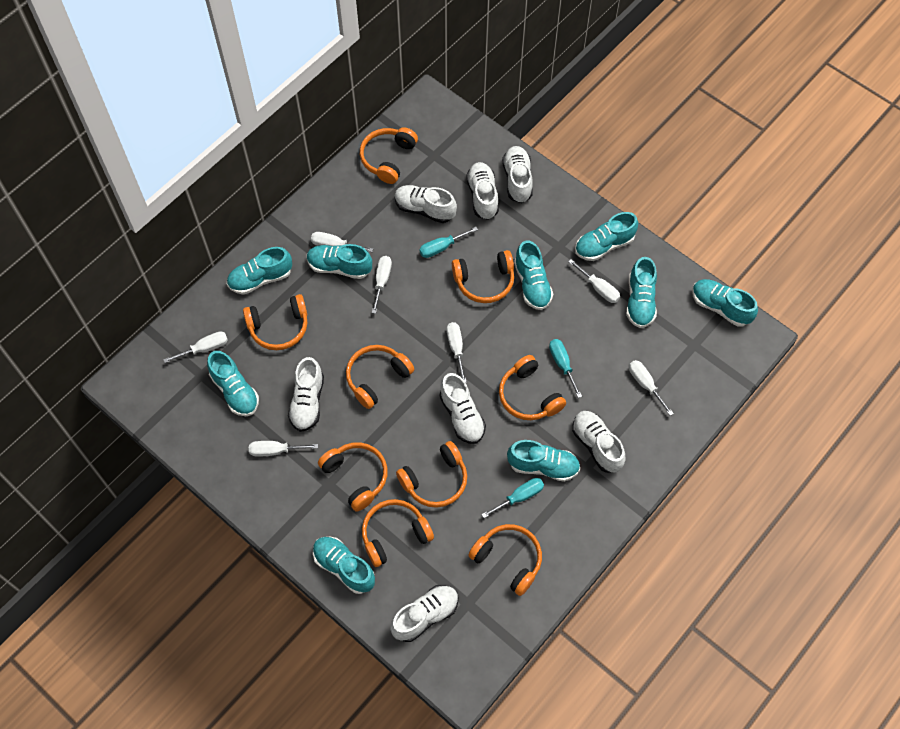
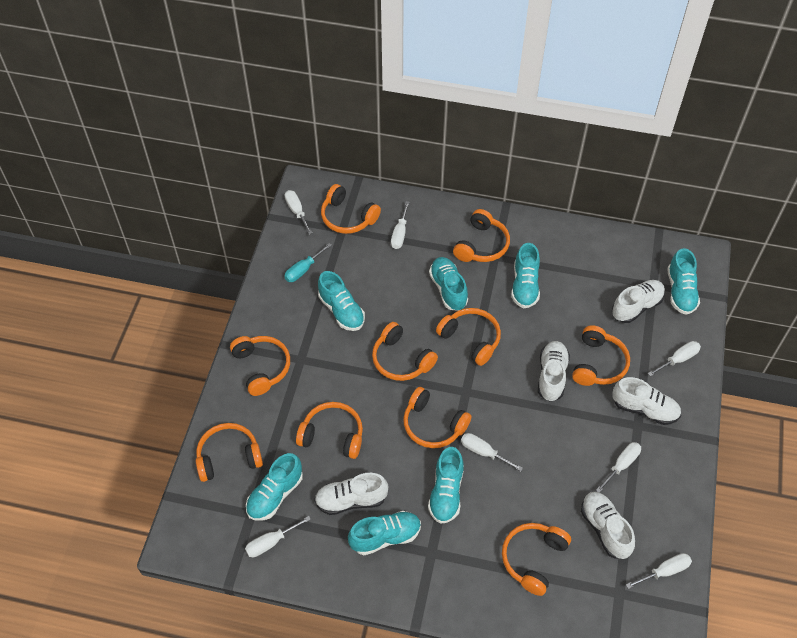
orange headphones: [243,294,308,350] [318,442,388,512] [346,345,414,409] [360,127,418,184] [362,499,434,567] [396,441,467,508] [452,250,514,303] [468,524,542,596] [499,355,566,420] = 9 -> [196,423,263,482] [230,336,290,396] [296,402,363,459] [321,184,381,234] [372,322,438,381] [403,387,472,448] [436,308,501,366] [453,209,510,262] [502,523,571,596] [572,325,630,386] = 10
turquoise screwdriver: [419,227,478,258] [481,478,544,518] [549,339,582,398] = 3 -> [284,243,332,282] = 1
turquoise shoe: [207,351,259,416] [227,247,292,295] [307,244,372,279] [313,537,375,594] [507,440,580,482] [514,240,553,310] [575,212,638,261] [626,257,657,328] [692,279,758,327] = 9 -> [246,453,303,520] [318,271,365,331] [348,511,421,555] [428,447,464,524] [429,257,468,311] [511,243,540,308] [667,248,700,315] = 7
white shoe: [288,357,324,432] [390,585,459,642] [394,185,457,223] [439,373,486,444] [466,162,499,220] [502,146,533,203] [572,411,625,473] = 7 -> [314,473,388,515] [538,341,570,402] [581,492,635,559] [612,280,665,323] [612,377,681,425] = 5

